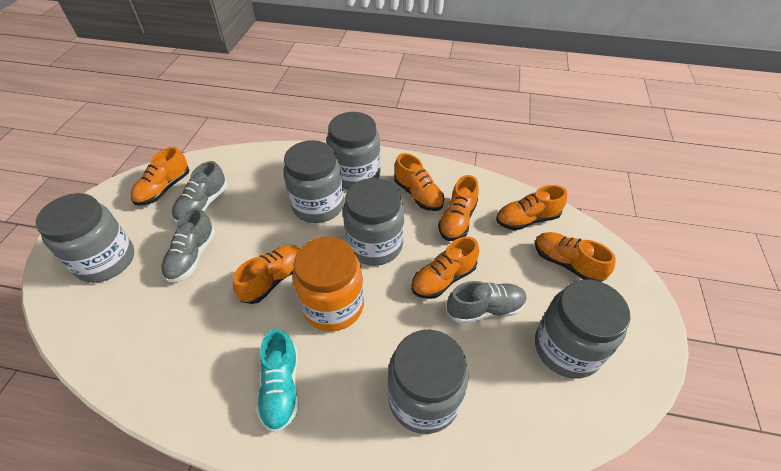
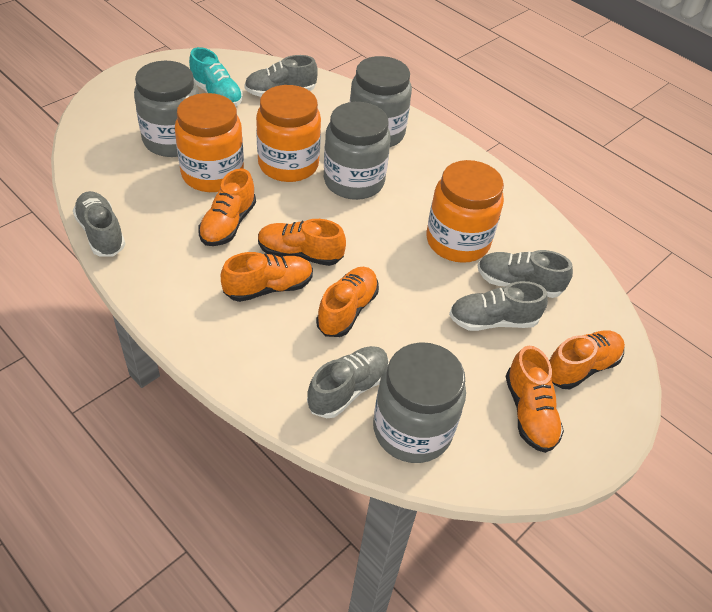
grey jar: [35,193,134,283] [283,140,344,223] [327,112,381,190] [343,178,404,266] [388,330,469,434] [535,279,630,379] = 6 -> [134,61,199,157] [324,102,391,200] [350,56,412,147] [373,342,466,463] = 4
grey shoe: [161,208,215,283] [172,161,227,223] [447,281,527,324] = 3 -> [73,191,125,257] [244,55,318,97] [307,346,389,418] [449,281,548,331] [478,250,573,298] = 5
orange jar: [293,237,364,331] = 1 -> [175,93,244,192] [256,85,321,182] [427,160,504,263] = 3
orange shoe: [131,147,189,206] [233,245,299,304] [394,153,445,211] [411,237,479,299] [438,175,479,241] [496,185,567,230] [535,232,616,282] = 7 -> [198,168,256,246] [221,252,313,302] [258,219,346,266] [316,267,379,337] [505,346,564,453] [549,330,625,389] = 6

